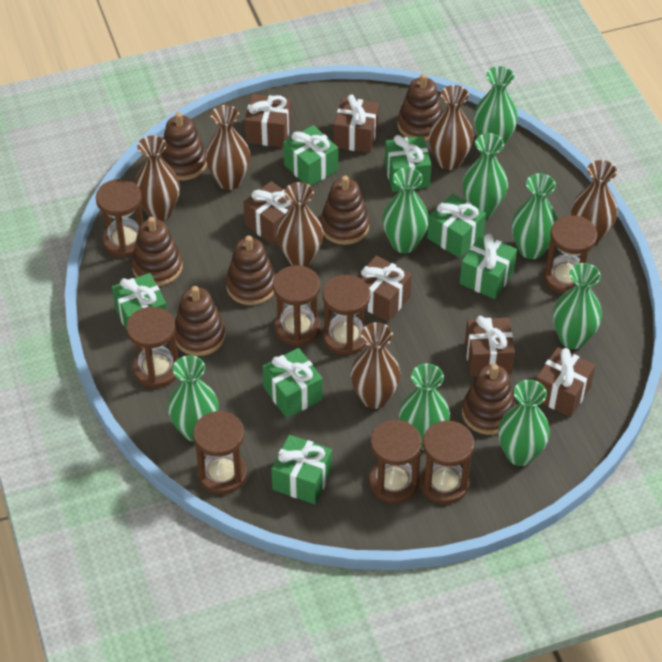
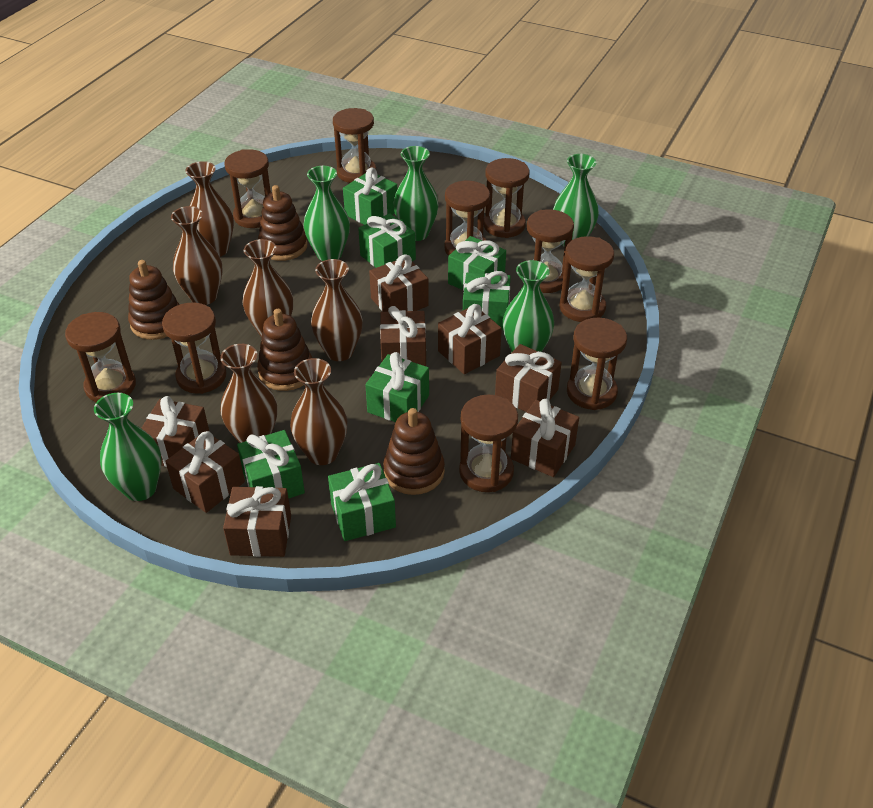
brown gift: [243,181,292,246] [245,94,291,148] [334,94,379,153] [357,256,412,322] [465,316,515,376] [536,347,595,417] = 6 -> [141,396,210,467] [165,431,245,513] [223,486,291,557] [369,254,429,312] [380,306,426,366] [438,304,502,374] [495,344,562,412] [511,399,579,477] = 8
brown hourglass: [96,179,143,258] [126,307,178,388] [193,411,247,494] [273,265,321,346] [322,275,370,355] [369,420,422,503] [420,420,474,504] [544,215,597,294] = 8 -> [65,312,136,403] [162,302,226,394] [225,149,271,228] [333,108,376,183] [445,181,490,256] [459,394,518,492] [484,158,529,238] [527,209,574,293] [559,236,614,322] [567,318,627,410] = 10
brown stacking toy: [132,217,182,286] [160,112,207,180] [175,286,226,356] [226,236,276,305] [320,176,369,245] [398,74,443,141] [462,364,516,435] = 7 -> [128,260,180,340] [257,309,312,391] [258,185,307,261] [383,408,445,495] = 4
green vase: [168,355,219,442] [382,168,429,253] [399,364,450,450] [462,133,508,218] [474,66,518,145] [498,380,550,466] [512,173,558,259] [553,263,602,349] = 8 -> [94,393,162,501] [304,166,350,261] [393,146,439,241] [503,260,554,353] [553,154,599,247] = 5

